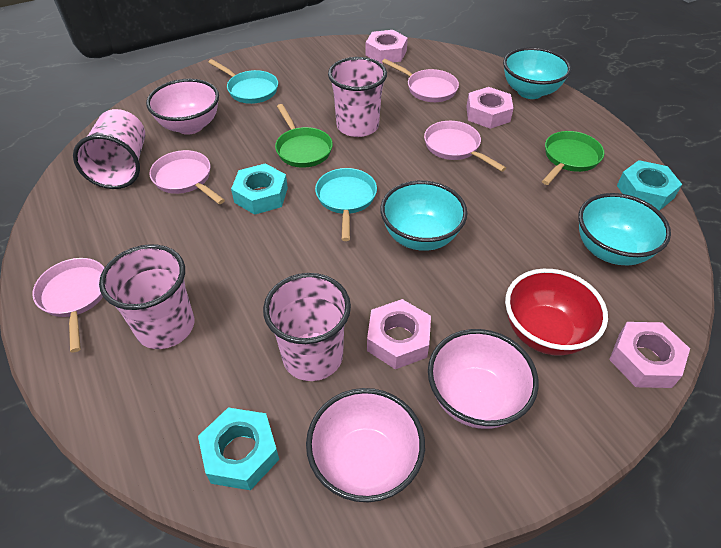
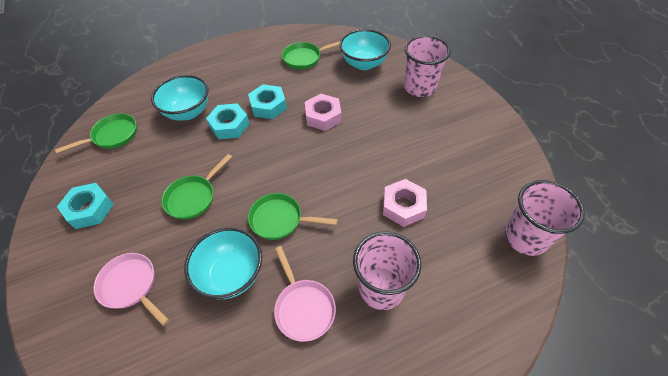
green pan: [275,104,333,168] [542,131,604,185] = 2 -> [55,113,137,153] [161,154,232,220] [248,193,338,240] [282,41,340,69] = 4
pink bowl: [146,79,219,135] [306,388,425,502] [428,329,539,429] = 3 -> none = 0
pink cup: [73,109,145,189] [99,244,194,349] [263,273,351,381] [328,57,387,137] = 4 -> [353,231,421,310] [404,35,451,97] [504,180,585,256] = 3
pink nut: [366,30,408,64] [367,299,431,369] [466,87,514,129] [609,322,690,388] = 4 -> [305,94,341,131] [383,179,427,227] = 2
pink pan: [32,258,105,353] [149,150,225,204] [382,59,459,102] [424,121,506,172] = 4 -> [93,253,169,326] [274,246,336,342] = 2
red bowl: [505,269,608,356] = 1 -> none = 0
turquoise pan: [208,59,278,104] [315,168,377,241] = 2 -> none = 0

